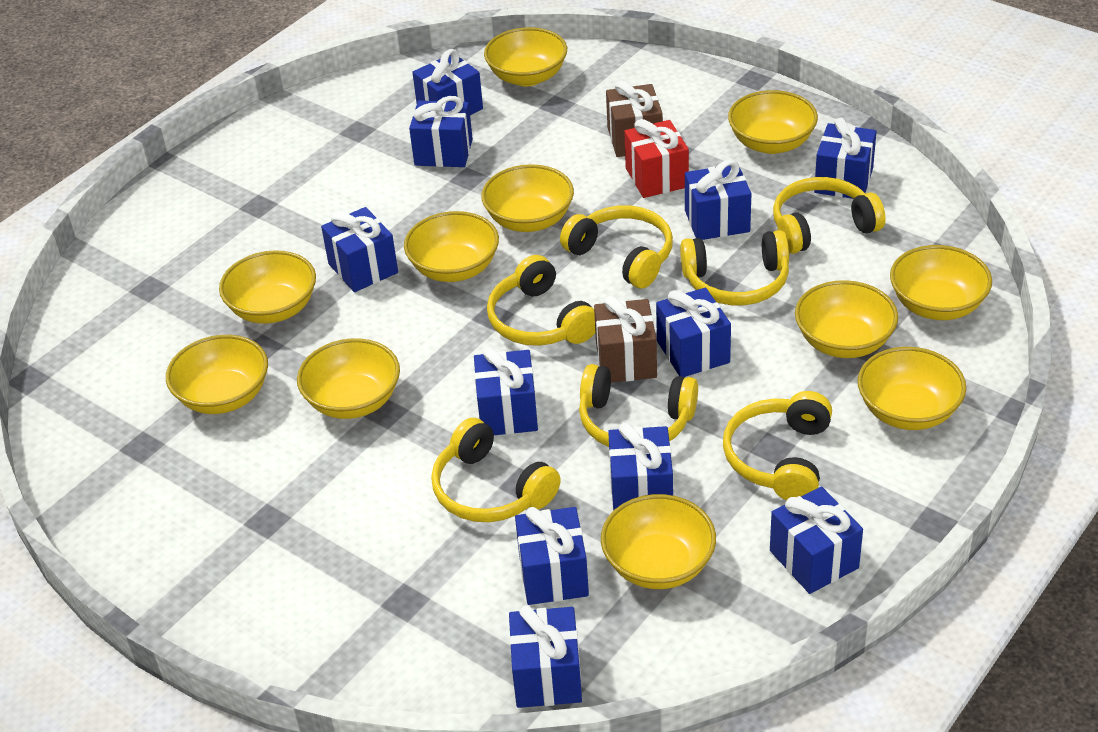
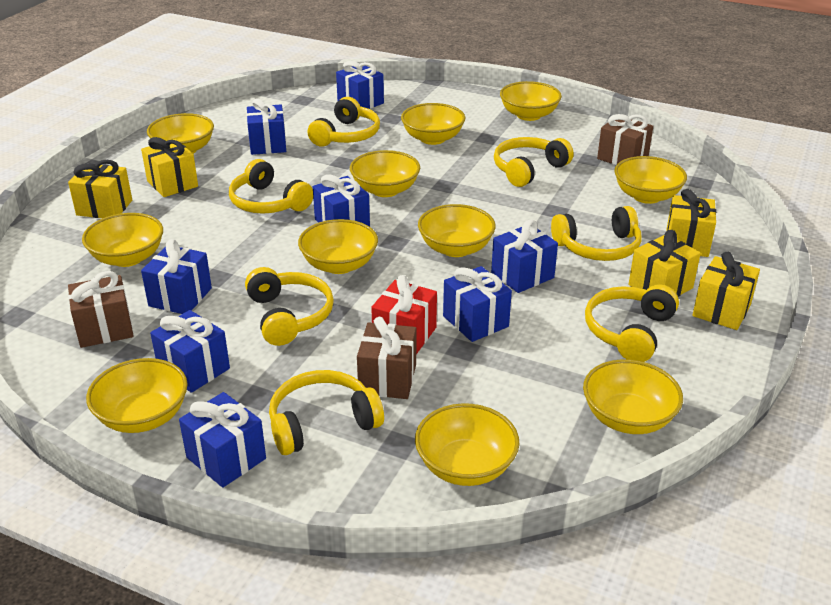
blue gift: [321,207,398,292] [409,96,473,167] [412,49,483,115] [474,347,538,435] [509,605,582,708] [515,507,589,605] [608,423,673,511] [656,288,731,377] [685,160,752,240] [770,486,863,594] [814,118,877,199] = 11 -> [141,239,212,314] [150,310,230,393] [179,392,266,488] [247,98,286,155] [313,174,370,227] [336,61,384,109] [443,266,512,342] [491,219,558,293] = 8
brown gift: [594,296,657,383] [606,80,663,157] = 2 -> [68,271,133,348] [357,317,416,399] [597,114,653,165] = 3
yellow gift: none = 0 -> [68,160,132,218] [141,137,198,197] [629,230,701,297] [667,189,716,257] [692,252,760,330] = 5

